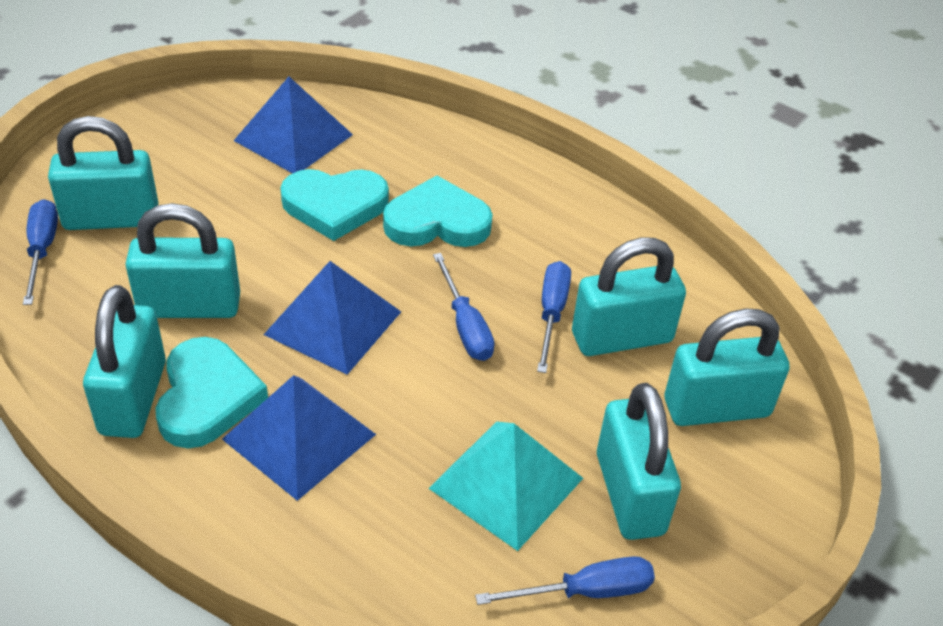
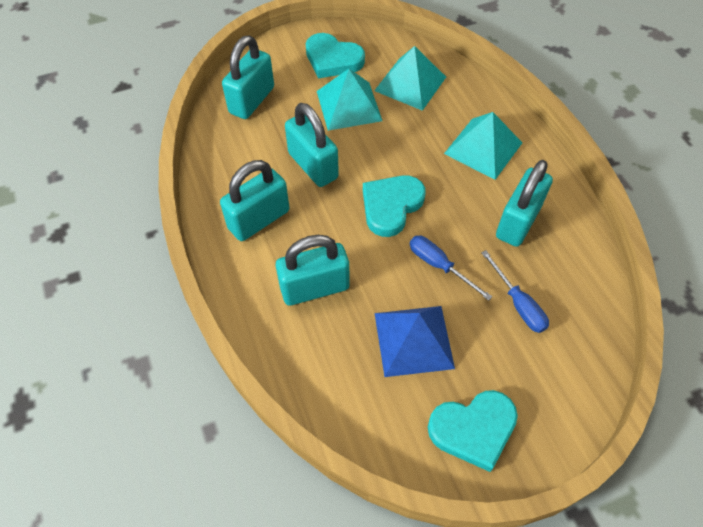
blue pyramid: [222,375,376,501] [234,77,353,174] [263,261,401,375] = 3 -> [375,306,455,377] = 1
blue screwdriver: [23,199,58,305] [433,253,495,361] [475,556,655,605] [537,261,571,373] = 4 -> [410,236,492,301] [481,250,549,333] = 2
turquoise padlock: [48,116,158,230] [83,285,166,438] [125,203,240,318] [572,238,686,356] [597,383,681,540] [665,308,790,426] = 6 -> [220,160,289,241] [222,36,274,119] [276,235,349,306] [285,103,339,187] [496,160,553,247] = 5
turquoise pyramid: [428,422,583,551] = 1 -> [317,69,382,131] [374,46,446,111] [444,112,522,180] = 3

